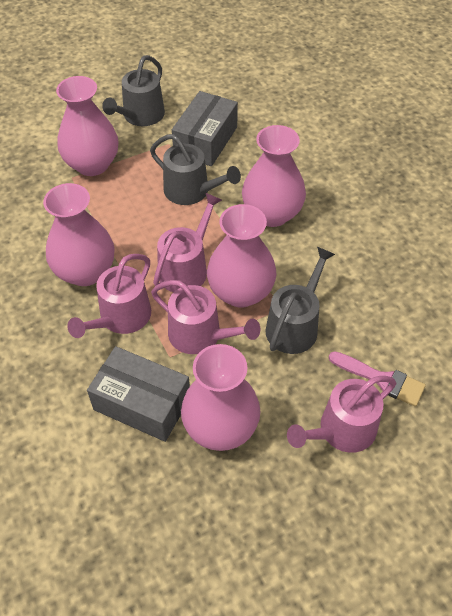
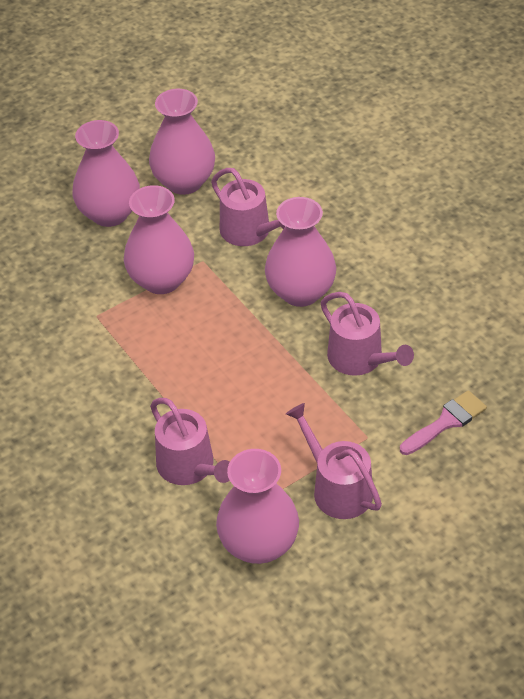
grey box: [87,346,190,442] [172,91,238,166] = 2 -> none = 0
grey watering can: [102,55,165,126] [150,134,241,205] [265,247,335,354] = 3 -> none = 0

